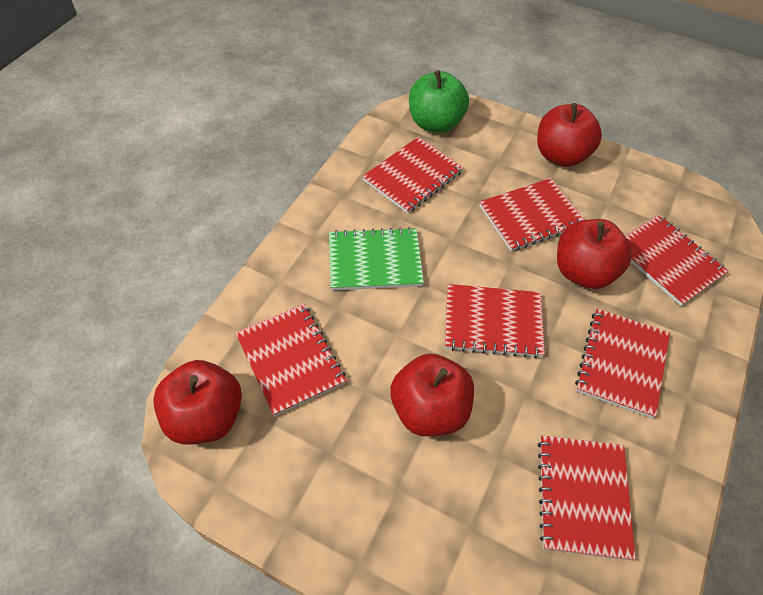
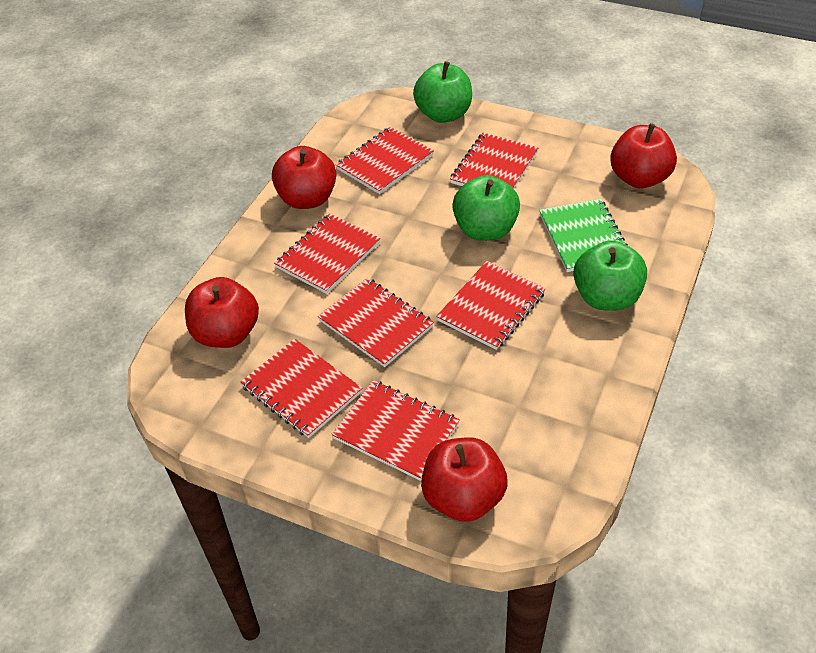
green apple: [409,70,469,133] = 1 -> [413,61,472,123] [452,175,520,241] [573,240,647,311] = 3

